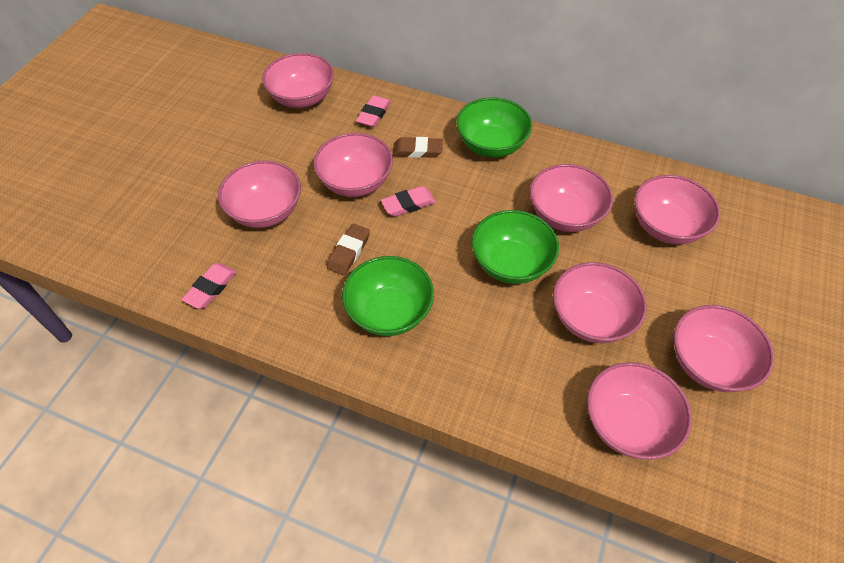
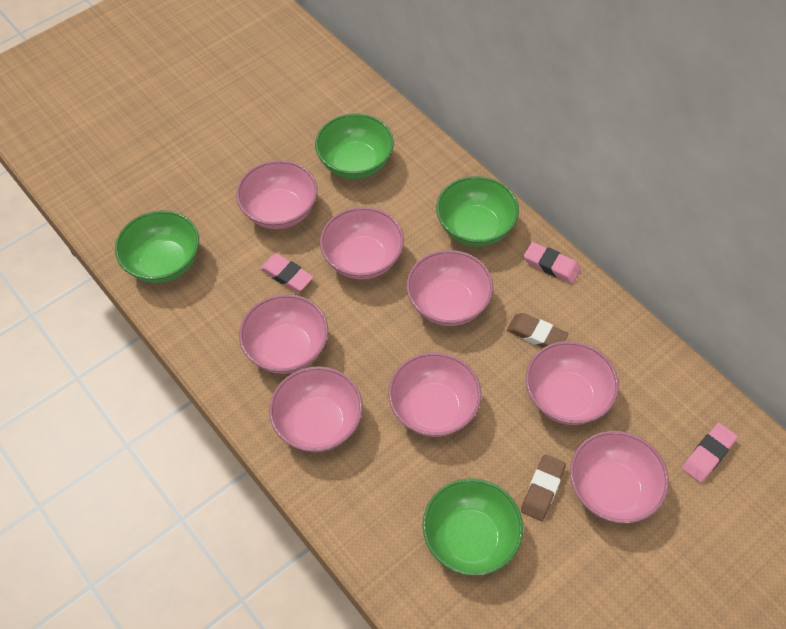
green bowl: [342,256,434,336] [456,97,532,157] [472,210,559,284] = 3 -> [115,210,199,283] [315,114,394,179] [423,478,523,576] [436,176,519,247] = 4

